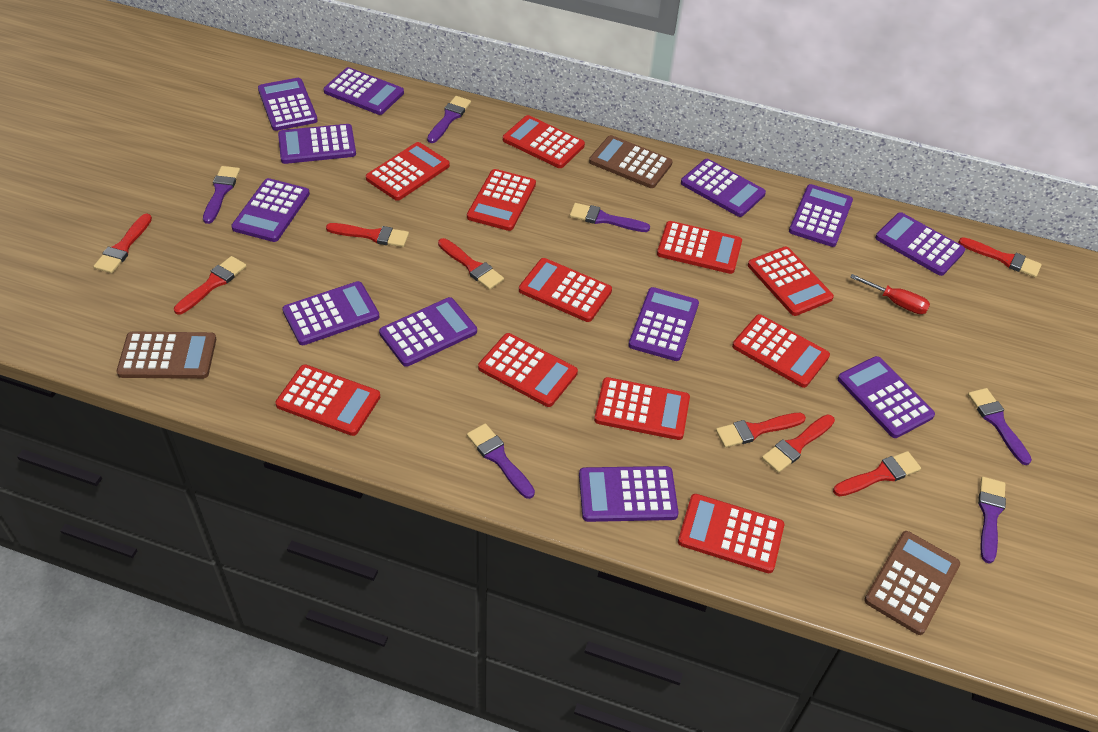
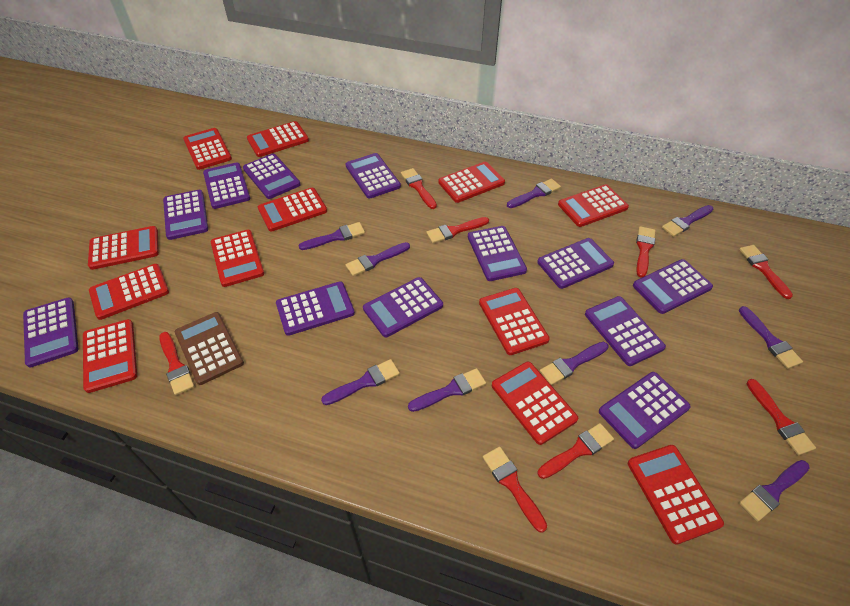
brown calculator: [116,331,216,379] [589,135,673,188] [864,531,960,635] = 3 -> [175,312,244,385] = 1
purple brush: [203,166,240,224] [427,96,471,143] [467,423,535,499] [570,203,650,232] [968,388,1032,465] [978,477,1006,564] = 6 -> [299,222,365,250] [321,359,400,405] [345,242,410,276] [408,368,486,412] [507,179,561,208] [540,342,608,385] [662,205,713,237] [739,306,803,369] [739,460,810,522] = 9
red calculator: [275,365,380,436] [366,142,450,201] [467,169,536,231] [478,333,578,407] [503,115,585,168] [519,258,612,322] [594,377,690,440] [657,221,742,274] [678,494,784,573] [732,314,830,388] [748,247,834,316] = 11 -> [83,319,137,393] [88,226,159,270] [89,264,169,320] [183,128,232,170] [211,230,264,287] [247,121,309,157] [258,188,327,232] [438,162,505,203] [479,288,550,355] [492,362,578,445] [558,184,629,227] [628,445,724,545] = 12
red screwdriver: [850,274,930,314] = 1 -> none = 0

